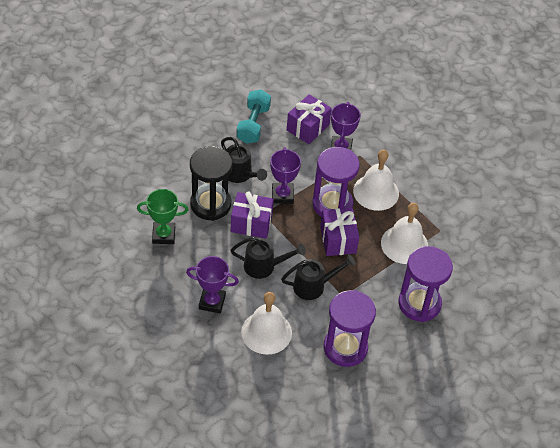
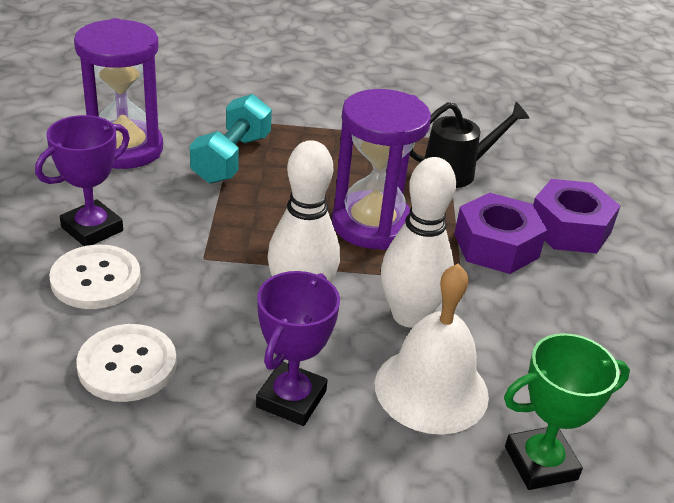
black hourglass: [190,146,232,221] = 1 -> none = 0
black watering can: [221,137,267,183] [230,237,306,279] [281,254,356,300] = 3 -> [410,102,530,188] = 1
purple gift: [231,191,274,239] [287,94,332,144] [320,208,359,256] = 3 -> none = 0
purple hourglass: [312,147,360,217] [324,290,376,367] [398,246,453,322] = 3 -> [74,18,163,169] [332,89,431,250] = 2
purple nut: none = 0 -> [454,193,547,274] [533,179,620,253] = 2
purple trophy: [186,256,239,313] [270,147,301,204] [331,102,361,150] = 3 -> [35,115,130,246] [256,271,340,426] = 2
white bell: [241,292,292,355] [353,150,399,211] [381,203,428,264] = 3 -> [375,264,489,435] = 1
white bowling pin: none = 0 -> [268,140,340,283] [381,157,456,328] = 2
white button: none = 0 -> [49,245,141,309] [76,324,177,402] = 2

